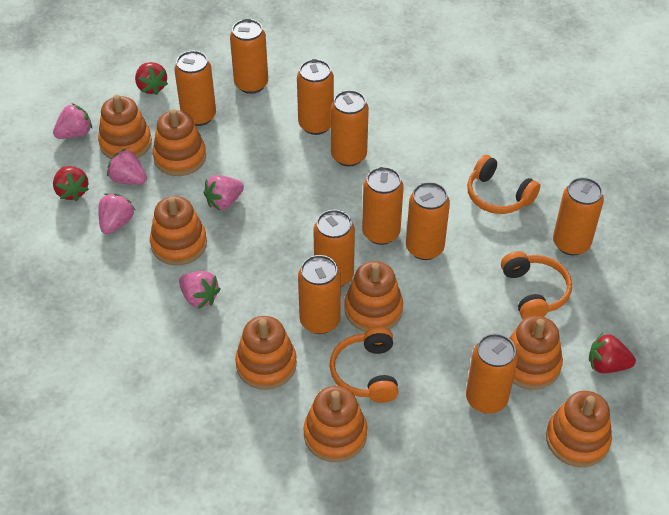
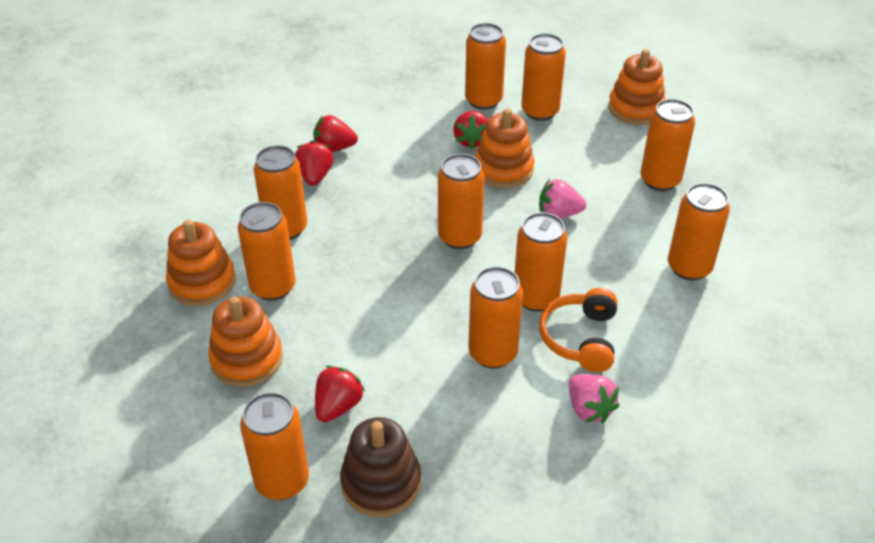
brown stacking toy: none = 0 -> [340,417,421,517] = 1
orange headphones: [330,326,399,403] [467,155,540,214] [501,251,572,319] = 3 -> [539,288,617,372] = 1
orange stacking toy: [98,95,152,159] [150,196,207,265] [153,109,206,176] [235,316,297,390] [303,386,367,462] [344,261,403,332] [509,316,563,390] [546,391,612,467] = 8 -> [166,220,236,306] [208,296,283,387] [475,108,534,188] [608,49,665,125] = 4
pink strawberry: [53,103,92,139] [98,193,135,234] [107,149,147,185] [179,271,221,309] [203,175,244,210] = 5 -> [539,179,586,219] [569,374,620,423] = 2
red strawberry: [53,166,89,201] [135,62,168,95] [589,333,636,373] = 3 -> [295,140,334,186] [313,115,358,152] [315,366,365,422] [453,111,488,150] = 4

